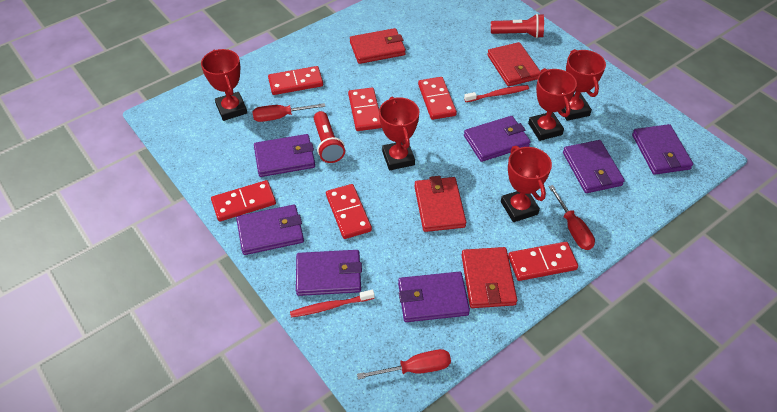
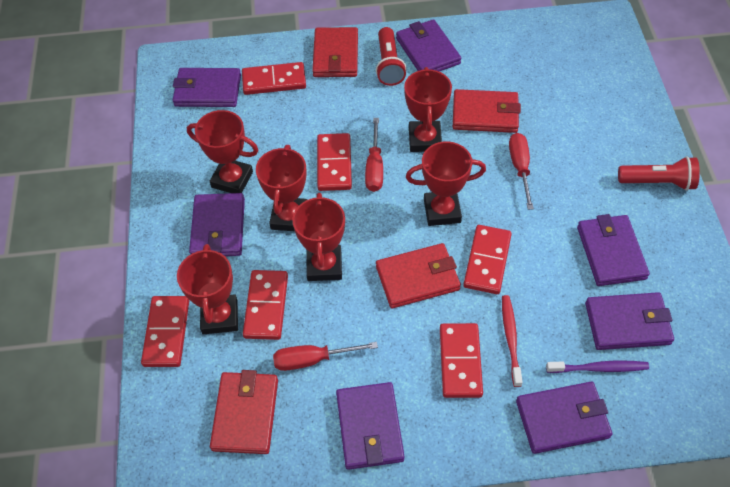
purple toothbrush: none = 0 -> [546,360,649,373] = 1
red toothbrush: [290,290,375,317] [464,85,529,102] = 2 -> [502,295,523,387] = 1
red trophy: [201,49,247,121] [379,96,419,170] [501,146,552,222] [528,68,577,141] [562,49,606,121] = 5 -> [177,244,238,334] [187,110,258,193] [256,145,307,231] [292,193,345,281] [404,67,452,152] [406,142,486,226] = 6

